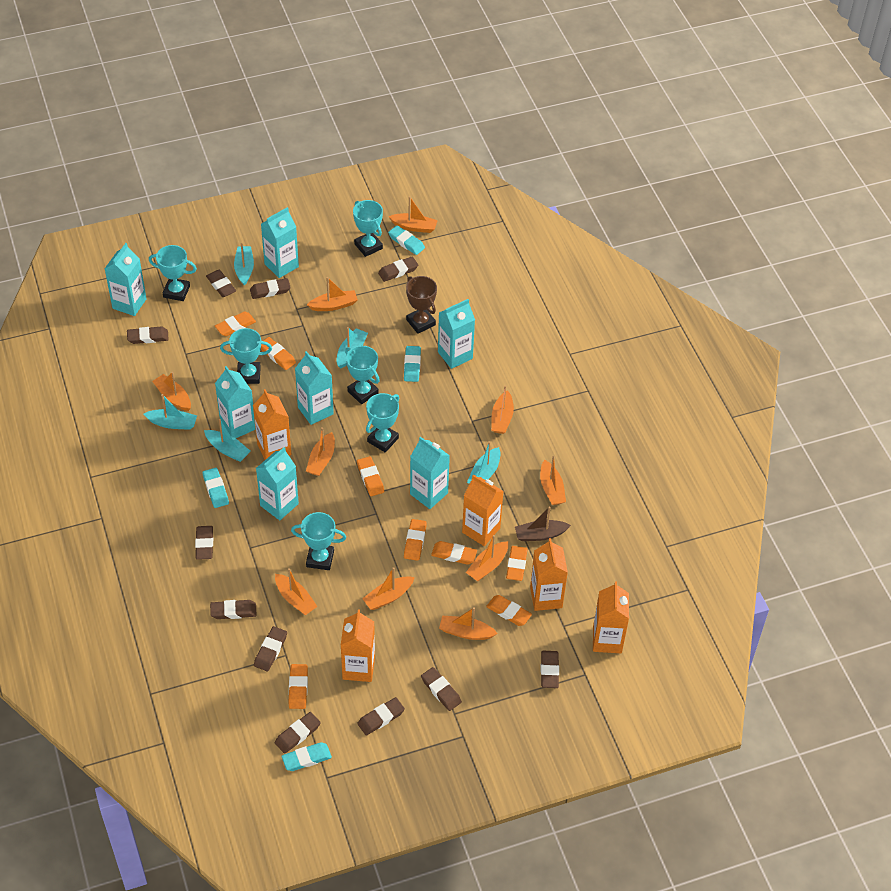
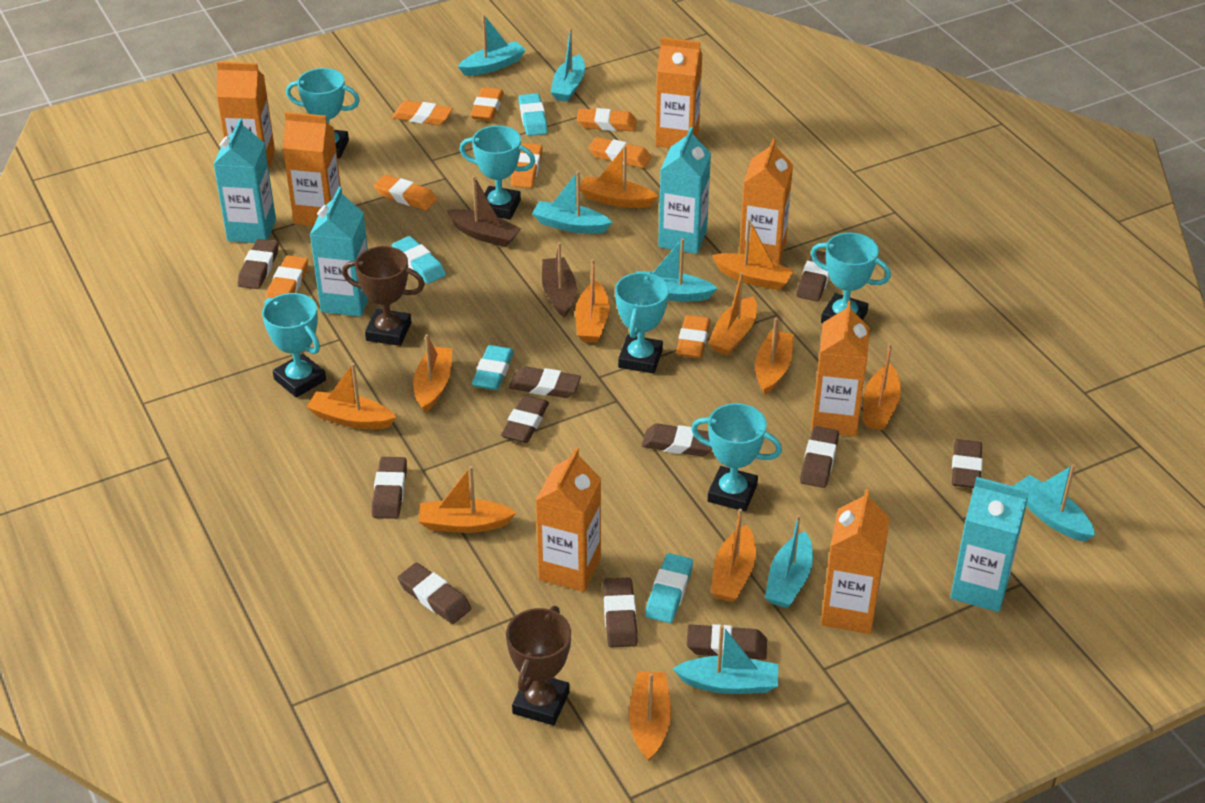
brown boat: [515,507,571,541] = 1 -> [446,176,521,247] [542,242,577,318] = 2
brown trophy: [406,276,437,334] = 1 -> [342,246,425,346] [506,606,571,725] = 2
orange boat: [152,372,191,411] [275,568,318,615] [306,427,335,476] [307,277,358,311] [362,567,415,610] [389,196,438,233] [439,607,498,640] [466,535,508,581] [491,385,514,434] [540,456,566,505] = 10 -> [307,363,396,429] [413,334,453,413] [419,466,516,533] [575,259,610,343] [580,146,658,208] [629,671,671,762] [708,272,757,355] [711,508,756,602] [712,219,794,290] [755,318,794,395] [863,343,901,430] = 11
orange carton: [253,389,291,460] [341,610,375,682] [462,475,504,546] [530,538,568,611] [593,581,629,653] = 5 -> [216,62,275,170] [283,112,341,226] [536,448,601,592] [655,37,702,148] [739,138,793,265] [811,301,870,437] [821,489,890,634] = 7
turquoise boat: [144,394,197,430] [204,419,251,462] [234,243,254,286] [337,327,368,369] [467,441,500,484] = 5 -> [458,14,526,76] [532,171,613,234] [551,28,585,102] [635,238,717,302] [673,625,778,694] [765,515,813,608] [1013,464,1095,542] = 7
turquoise carton: [105,243,147,316] [215,366,256,438] [256,447,299,520] [261,207,299,278] [295,351,334,425] [410,436,450,509] [438,299,475,369] = 7 -> [213,118,276,243] [310,187,369,317] [658,127,711,254] [950,477,1029,612] = 4

